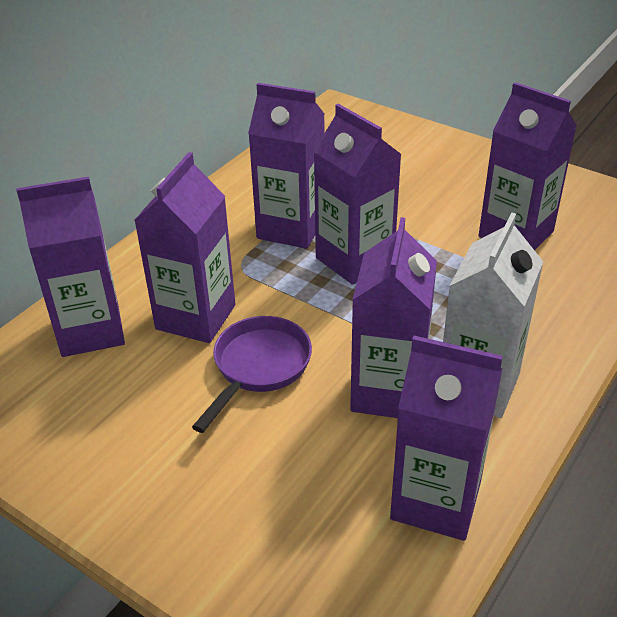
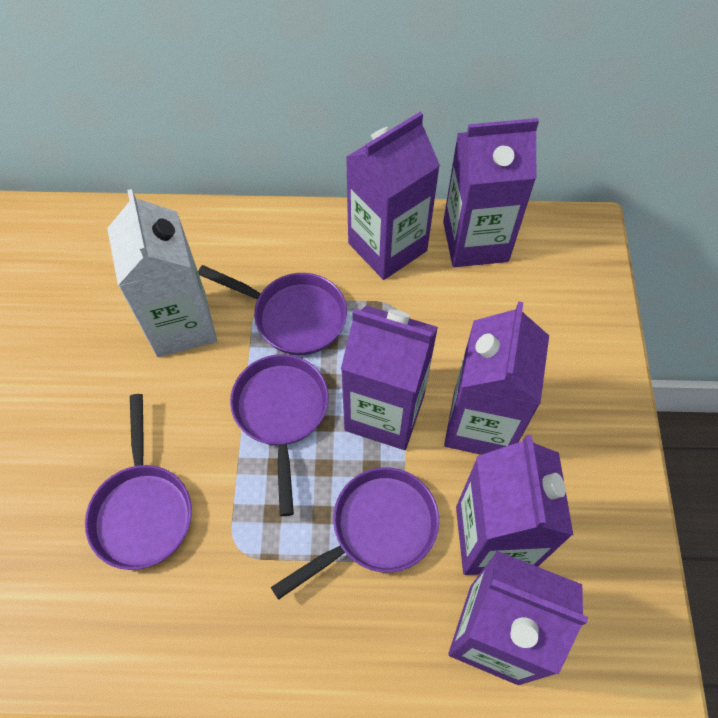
purple carton: [16,177,125,357] [134,152,235,343] [248,83,325,249] [313,104,402,285] [350,217,437,418] [390,336,503,541] [479,82,577,250] = 7 -> [341,306,438,450] [346,112,440,280] [443,118,539,267] [444,302,549,455] [448,551,588,685] [456,435,573,575] = 6
purple pan: [192,316,312,433] = 1 -> [85,394,192,570] [198,265,347,355] [230,354,329,516] [271,467,439,600] = 4

